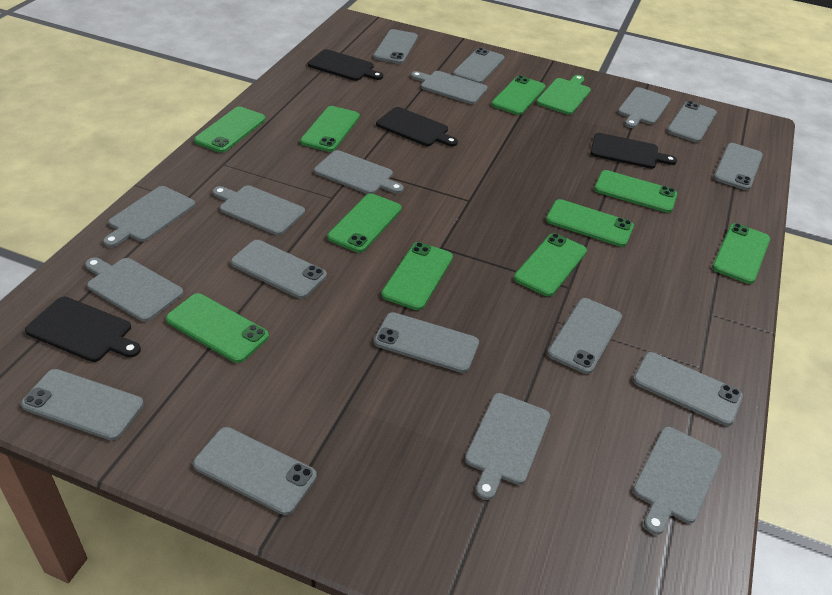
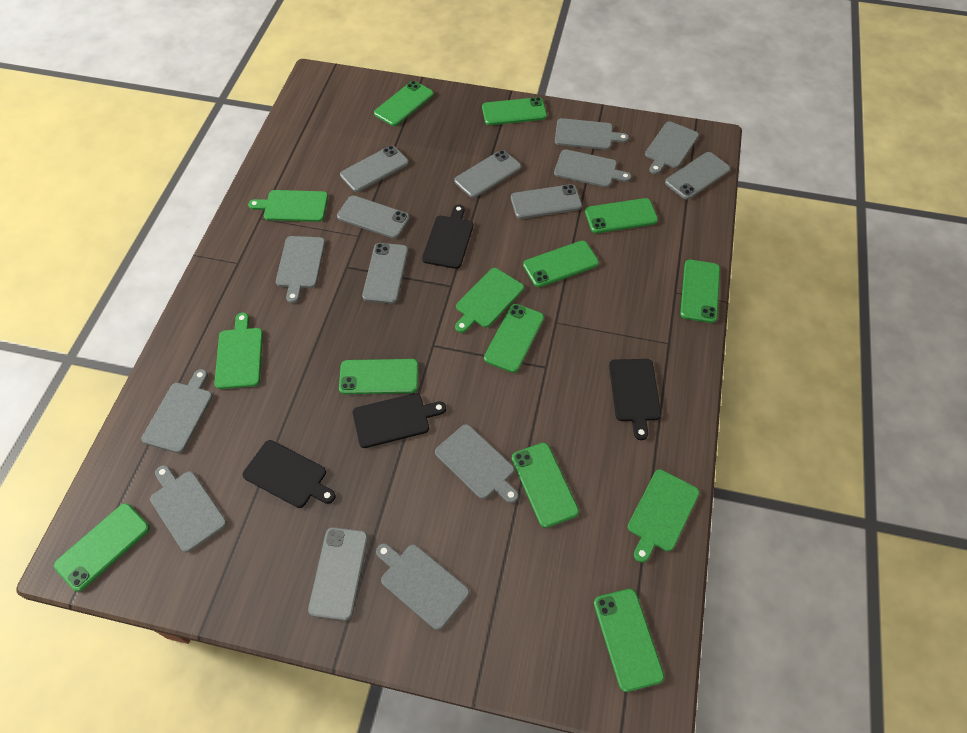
green cutting board: [536,75,591,115] = 1 -> [214,313,263,389] [248,190,328,222] [455,268,524,333] [628,469,699,563] = 4
grey phone: [21,369,144,440] [193,427,317,515] [231,240,327,299] [373,29,418,64] [374,312,479,373] [453,48,505,83] [547,298,622,374] [633,352,743,426] [667,101,717,142] [713,143,763,190] = 10 -> [308,527,368,621] [337,195,410,239] [340,146,409,192] [362,243,408,304] [454,150,521,198] [511,184,582,219] [665,152,730,200] = 7

